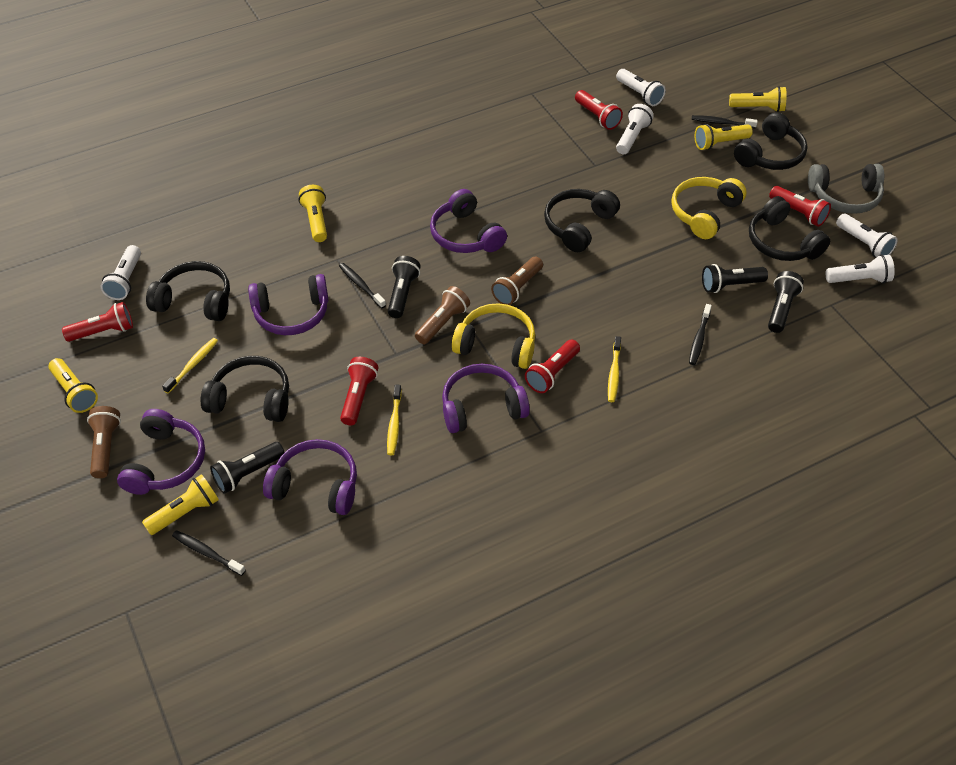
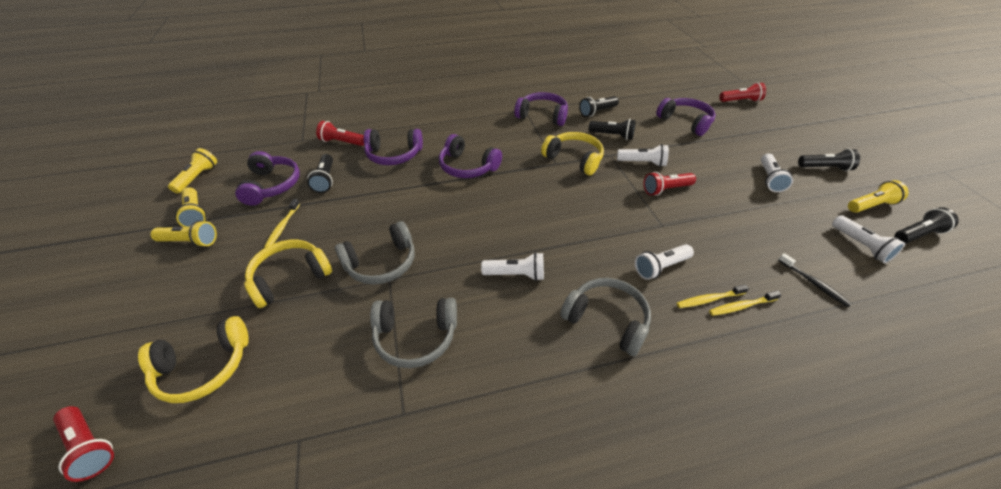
black flashlight: [210,442,285,494] [388,256,421,318] [702,264,768,293] [768,271,804,333] = 4 -> [307,154,333,193] [579,96,619,117] [589,119,636,140] [798,148,860,171] [894,207,959,244] = 5
black headphones: [146,261,230,321] [201,356,289,422] [544,189,620,252] [734,112,807,170] [749,196,830,261] = 5 -> none = 0
black toothbrush: [172,530,246,576] [339,263,386,309] [689,304,712,365] [691,115,758,129] = 4 -> [778,253,852,307] = 1
brown flashlight: [87,406,121,478] [415,286,470,344] [491,257,543,305] = 3 -> none = 0
grey headphones: [808,164,884,214] = 1 -> [335,221,414,284] [370,298,457,368] [560,278,651,356] = 3
red flashlight: [62,302,133,342] [340,357,378,425] [525,340,580,393] [575,90,623,130] [769,186,831,227] = 5 -> [53,406,114,482] [316,121,364,146] [643,172,696,196] [719,83,766,102] = 4
yellow flashlight: [48,358,98,413] [142,474,219,535] [299,185,327,242] [695,124,753,150] [729,86,786,112] = 5 -> [151,221,217,247] [168,148,217,193] [175,187,206,227] [848,180,908,213] = 4
yellow headphones: [452,303,535,369] [671,177,747,239] = 2 -> [138,316,249,403] [244,240,332,308] [541,132,604,175] = 3

